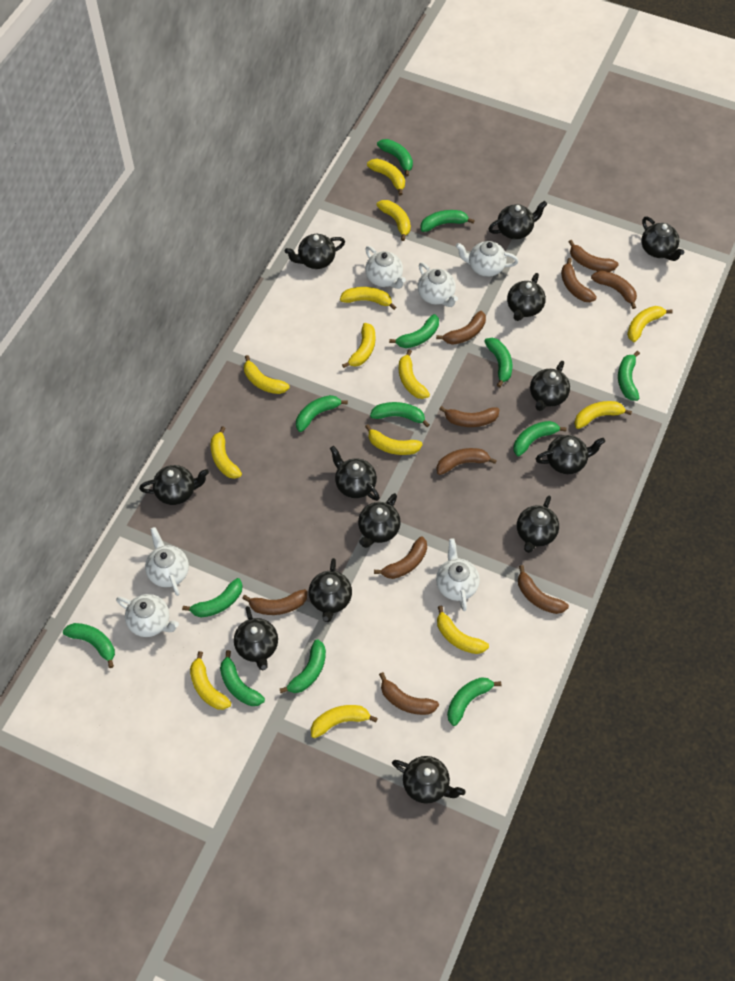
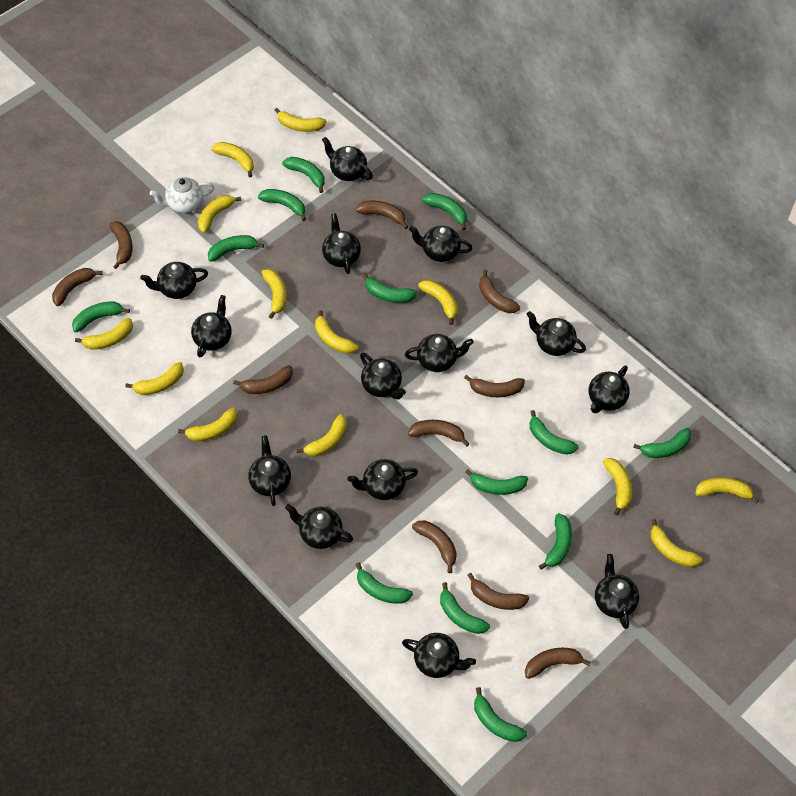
black teapot: [139,465,209,505] [234,606,278,670] [285,234,345,269] [309,558,352,622] [330,446,380,501] [358,493,401,548] [392,756,466,804] [489,201,547,239] [507,273,546,321] [517,496,559,553] [530,361,570,411] [536,435,605,474] [641,217,685,261] = 13 -> [140,262,208,299] [191,295,232,358] [248,435,291,506] [285,504,353,549] [322,137,373,181] [322,213,361,274] [347,459,418,500] [360,353,406,399] [402,633,476,678] [405,334,474,372] [409,226,472,262] [527,311,586,356] [589,365,630,413] [595,554,639,629] = 14
white teapot: [116,594,179,637] [145,527,189,596] [365,246,406,289] [418,263,458,307] [436,538,480,611] [456,241,518,277] = 6 -> [150,177,214,213] = 1

